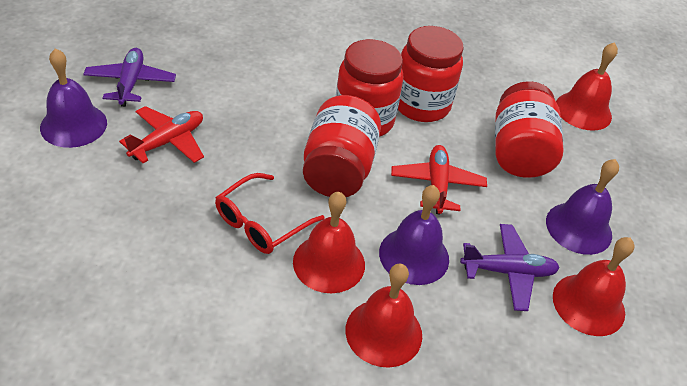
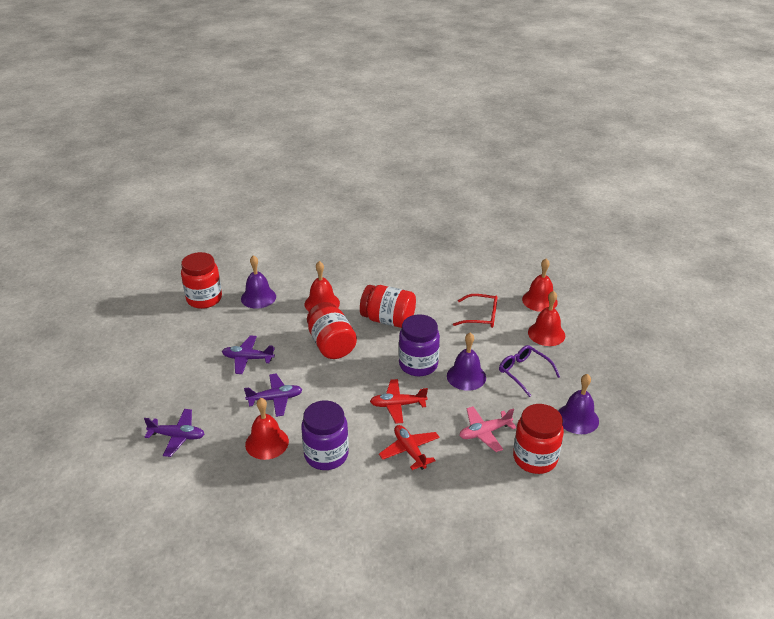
pink plane: none = 0 -> [459,406,517,452] = 1
purple glasses: none = 0 -> [499,345,560,397] = 1
purple jar: none = 0 -> [301,400,349,470] [399,314,440,376] = 2
purple plane: [83,48,176,107] [460,224,560,311] = 2 -> [144,409,204,457] [222,335,275,374] [244,373,303,417] = 3

